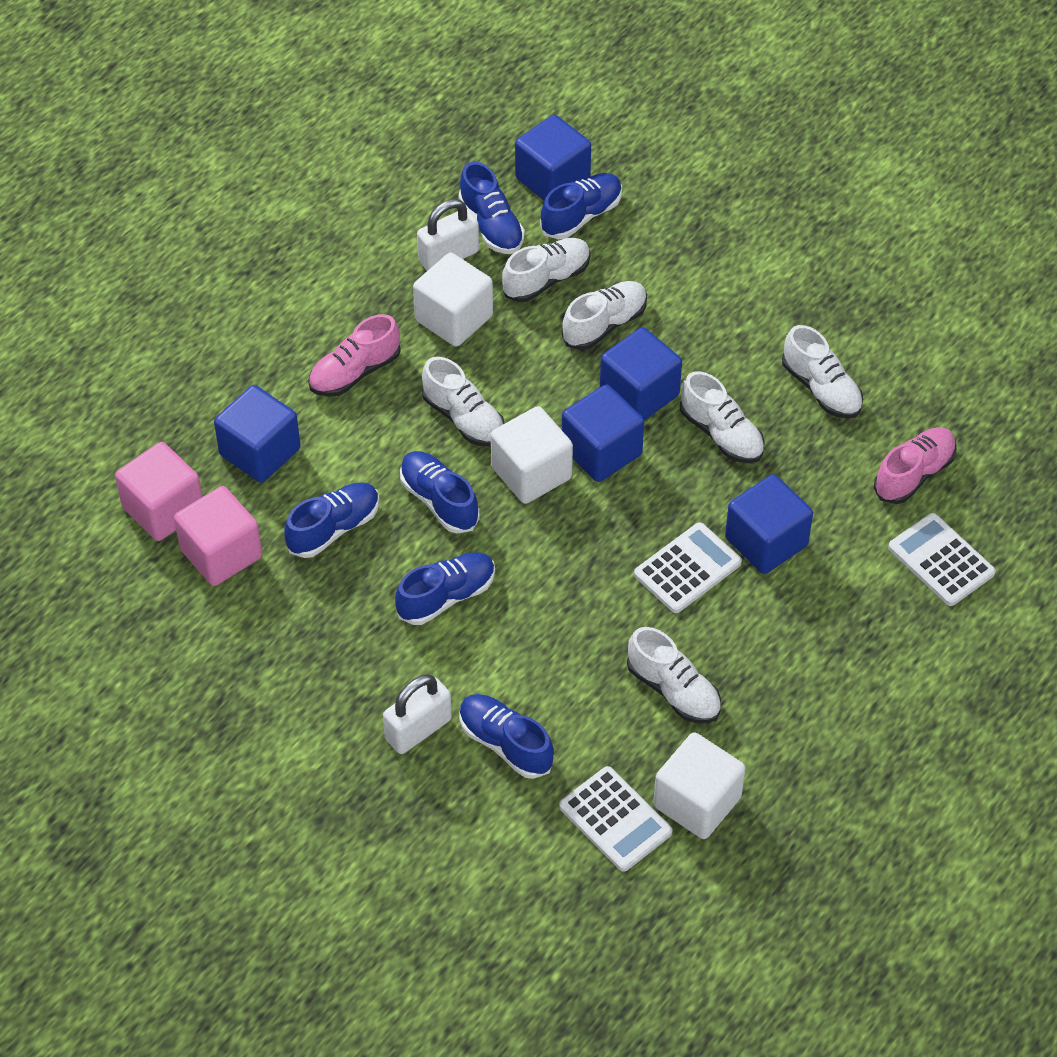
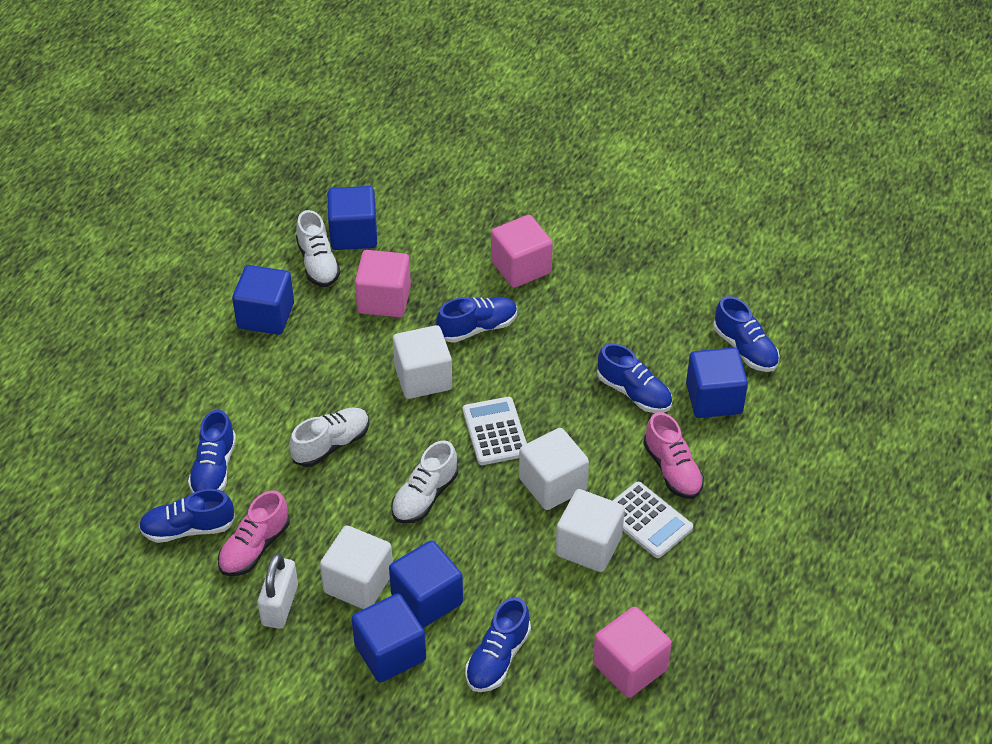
pink cube: [115,442,202,541] [174,486,262,586] = 2 -> [355,250,411,317] [491,215,553,288] [593,606,672,698] = 3
white calculator: [559,766,672,872] [634,522,742,613] [888,513,996,606] = 3 -> [463,397,527,465] [613,482,693,558] = 2
white cube: [413,253,493,347] [491,406,573,504] [653,732,746,839] = 3 -> [320,526,393,609] [393,325,452,399] [519,428,589,510] [556,489,625,572] = 4
white padlock: [383,674,452,754] [417,199,479,271] = 2 -> [258,553,298,629] = 1
white shoe: [422,357,505,447] [502,238,591,302] [562,281,647,350] [627,627,721,723] [680,371,765,463] [782,325,863,419] = 6 -> [290,407,370,467] [296,210,341,287] [391,440,458,524] = 3

